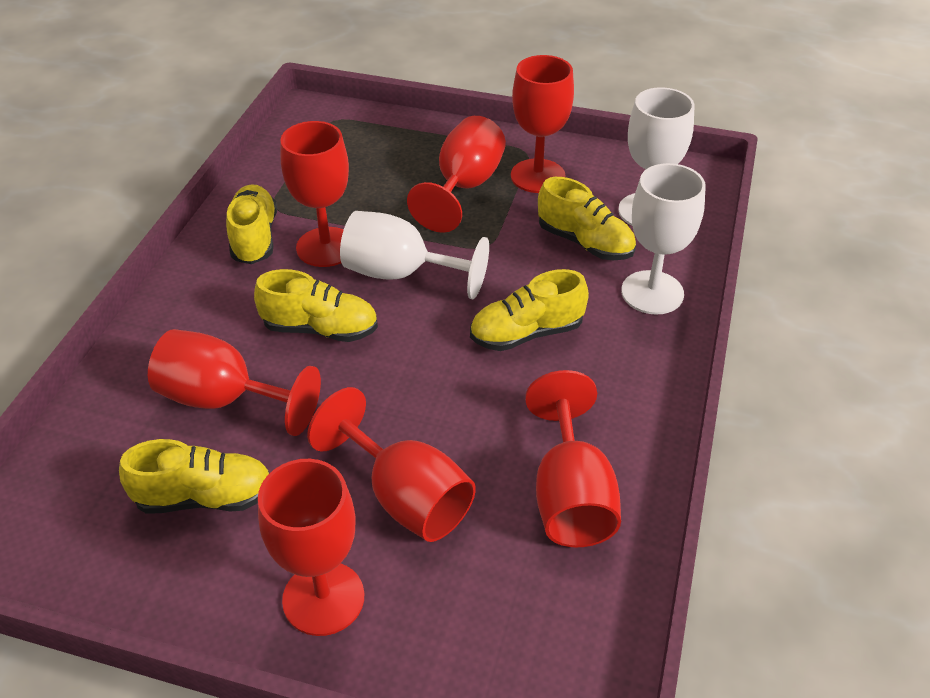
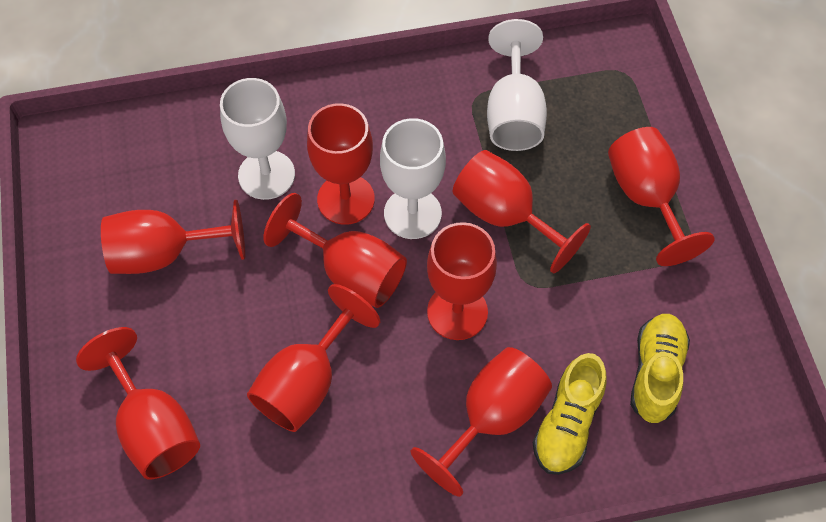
red goblet: [148,329,321,436] [258,459,364,636] [280,121,349,267] [307,387,476,542] [407,116,506,233] [511,55,574,193] [525,370,621,547] = 7 -> [76,327,200,480] [101,200,245,274] [247,284,380,432] [264,193,407,308] [307,103,375,225] [410,347,552,497] [427,222,497,340] [453,150,591,274] [608,127,715,266] = 9
yellow shoe: [119,439,269,514] [226,184,277,264] [254,269,378,342] [470,269,589,351] [538,177,636,260] = 5 -> [533,353,607,475] [630,314,690,423] = 2

